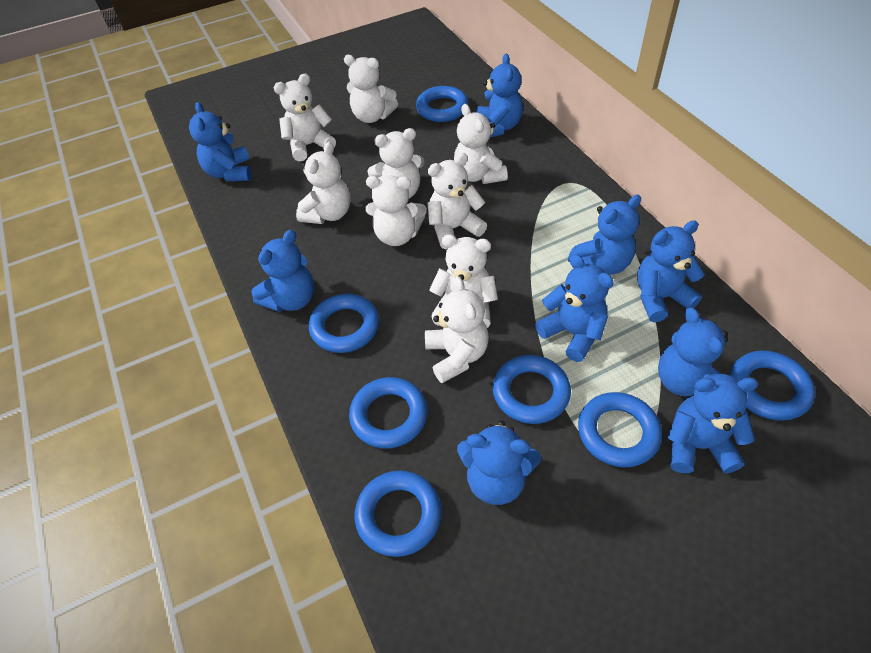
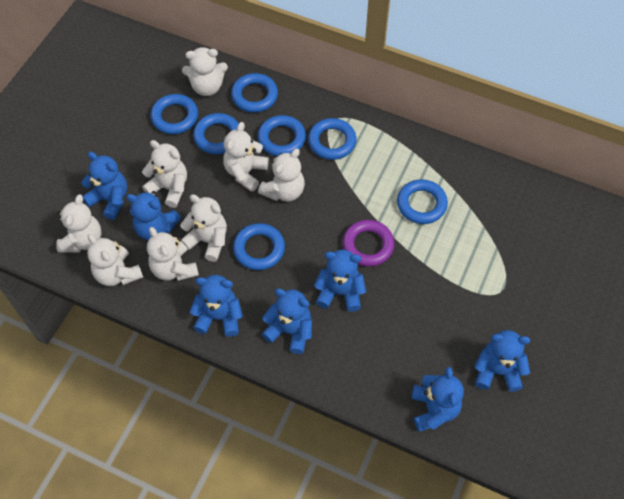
blue teddy bear: [189,102,252,182] [251,230,314,312] [457,421,541,505] [477,54,523,138] [535,254,614,362] [568,195,641,275] [637,220,705,322] [658,307,728,397] [668,374,758,474] = 9 -> [81,152,127,220] [126,191,181,240] [190,275,243,337] [262,288,312,354] [314,250,366,312] [411,367,464,432] [474,330,530,392] = 7
purple ring: none = 0 -> [343,220,394,267] = 1
white teddy bear: [274,74,336,162] [296,142,350,224] [344,55,398,123] [365,175,427,246] [368,128,425,198] [425,277,489,383] [427,153,487,249] [429,234,498,328] [454,104,508,184] = 9 -> [56,194,101,253] [87,234,143,286] [142,140,187,208] [147,227,199,281] [180,194,227,262] [182,47,228,96] [223,122,269,192] [258,149,305,202] = 8

